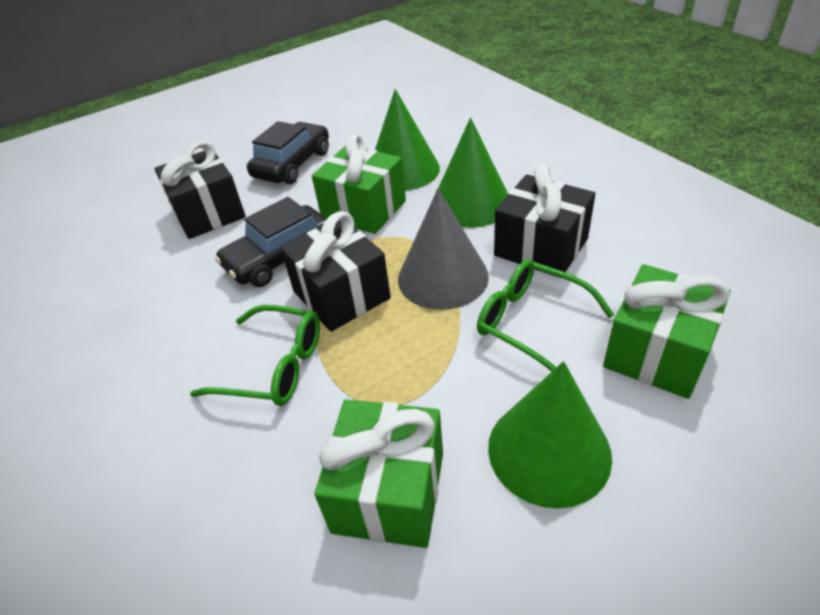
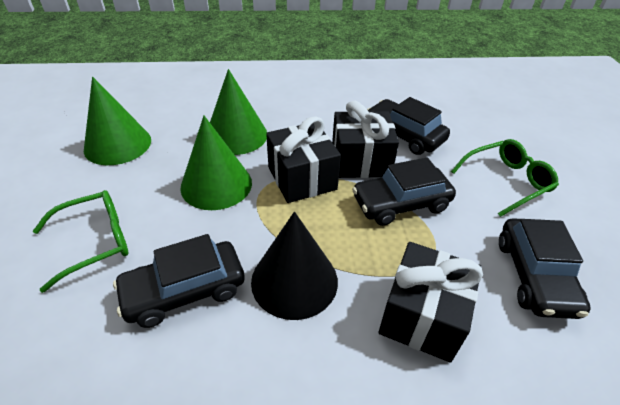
black car: [215,197,327,287] [247,121,329,184] = 2 -> [113,234,245,328] [352,157,456,226] [367,97,450,155] [499,218,591,319] = 4
black cone: none = 0 -> [251,212,338,320] = 1
green gift: [312,134,406,234] [314,399,443,548] [603,264,731,399] = 3 -> none = 0
grey cone: [398,188,489,310] = 1 -> none = 0

